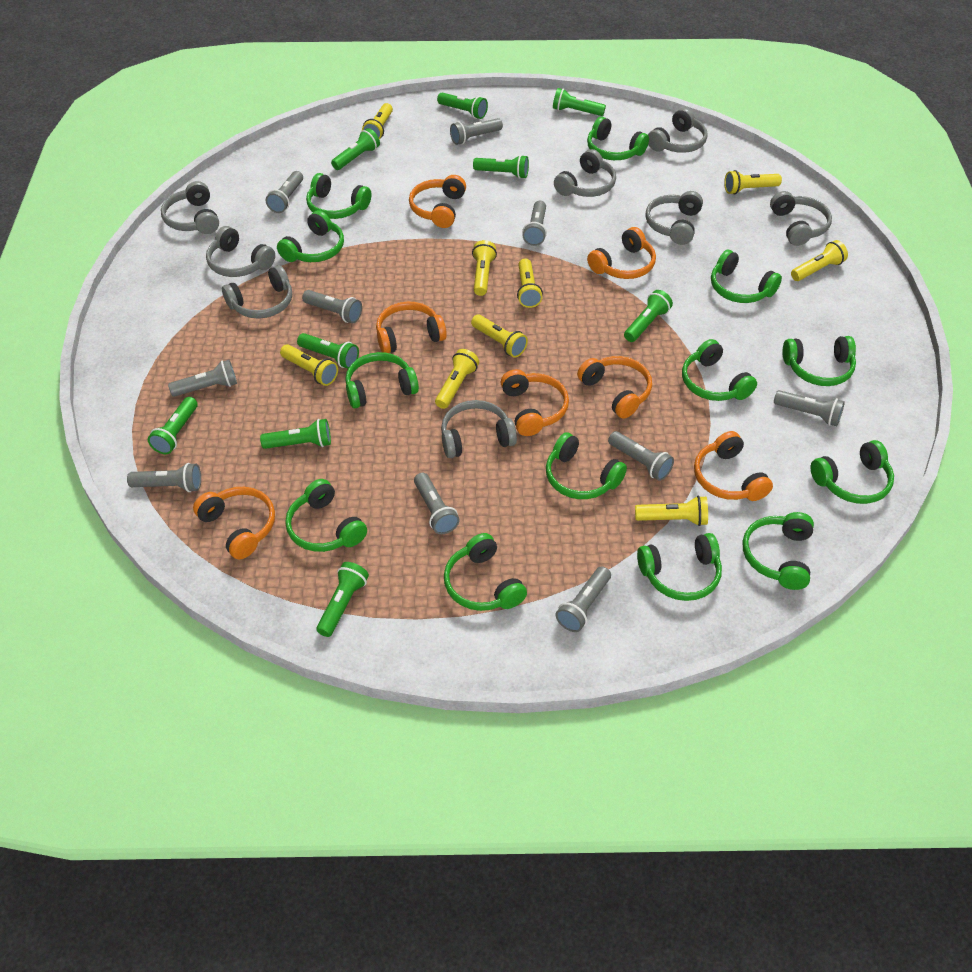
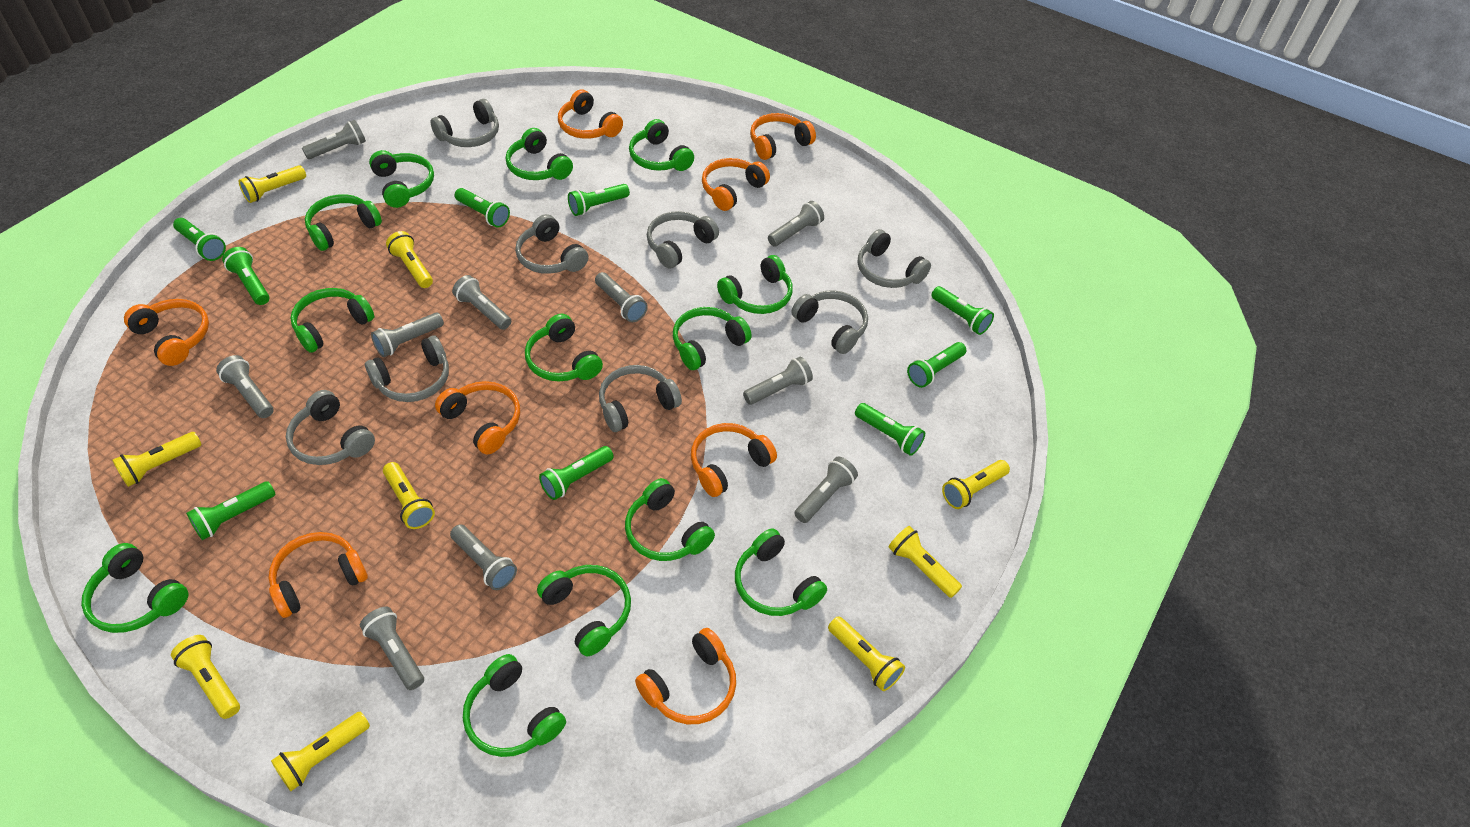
orange headphones: [193,487,275,559] [376,302,447,353] [409,175,466,228] [501,369,569,436] [577,356,652,419] [587,227,656,279] [694,431,773,501] = 7 -> [124,299,209,366] [268,532,368,618] [435,381,520,455] [558,89,623,139] [635,628,736,724] [691,423,777,497] [702,158,770,211] [750,113,816,160] = 8

